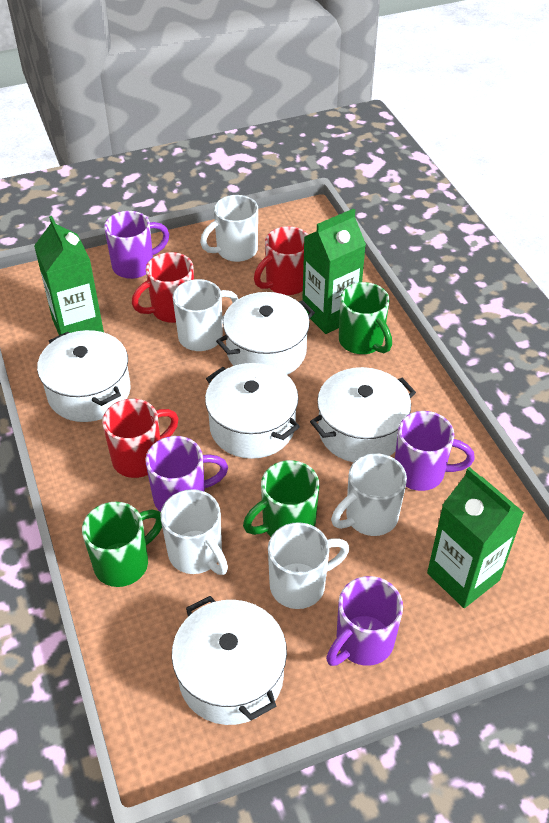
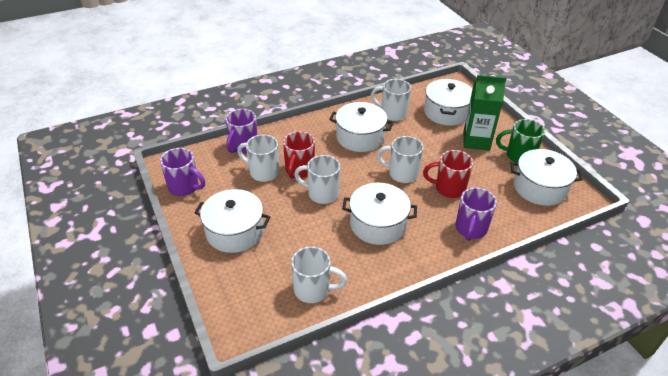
green carton: [34,216,104,335] [302,208,366,334] [427,467,524,608] = 3 -> [463,75,506,151] = 1
green mug: [82,502,162,587] [243,460,319,536] [339,282,392,354] = 3 -> [496,119,545,163] = 1
purple mug: [104,211,169,279] [145,436,228,512] [326,576,403,666] [395,411,475,491] = 4 -> [160,148,205,196] [225,109,257,154] [455,187,497,241] = 3
red mug: [102,398,179,478] [132,252,194,323] [254,226,309,295] = 3 -> [283,131,315,179] [423,150,473,198] = 2

